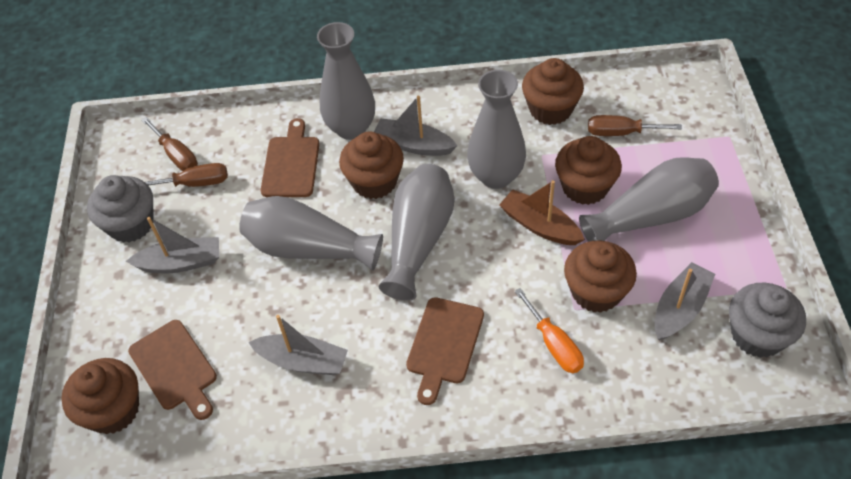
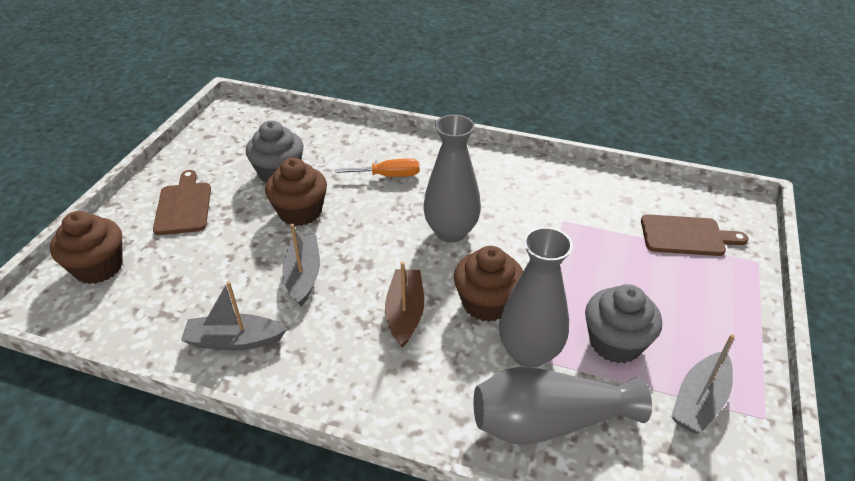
brown cupcake: [61,358,139,434] [339,131,404,199] [522,58,584,125] [555,136,622,205] [564,241,637,313] = 5 -> [50,211,123,284] [265,158,327,226] [454,246,523,322] = 3
brown cutting board: [128,320,217,420] [261,118,320,197] [406,297,484,405] = 3 -> [153,170,211,235] [641,214,748,256] = 2
brown screwdriver: [142,117,198,171] [145,163,228,187] [588,115,682,136] = 3 -> none = 0
grey boat: [126,217,219,273] [248,315,348,375] [374,96,458,156] [655,262,715,341] = 4 -> [181,281,287,350] [282,224,320,306] [671,334,735,434] = 3
grey vase: [239,196,383,271] [317,22,375,140] [379,164,455,301] [467,70,526,189] [579,157,719,242] = 5 -> [423,114,481,243] [474,367,652,445] [499,227,573,368] = 3

